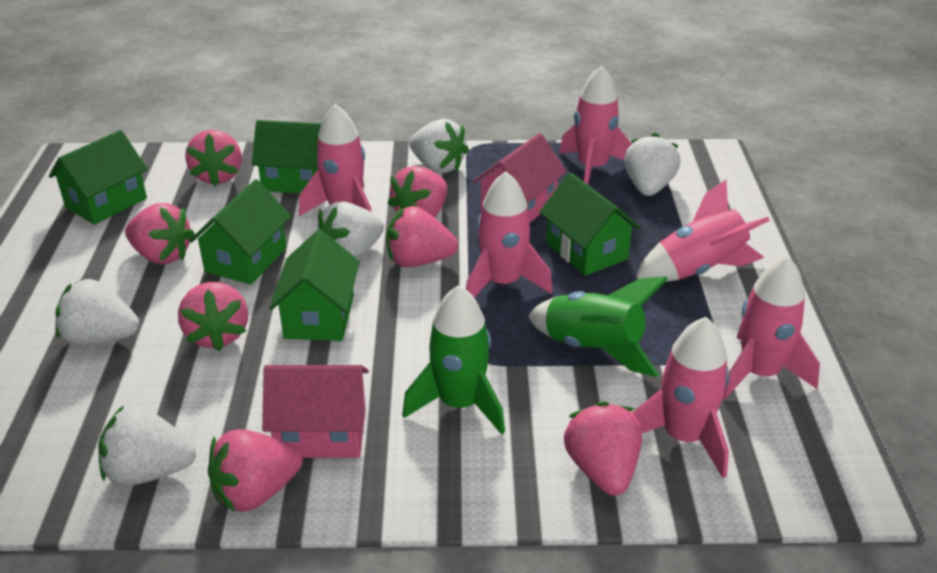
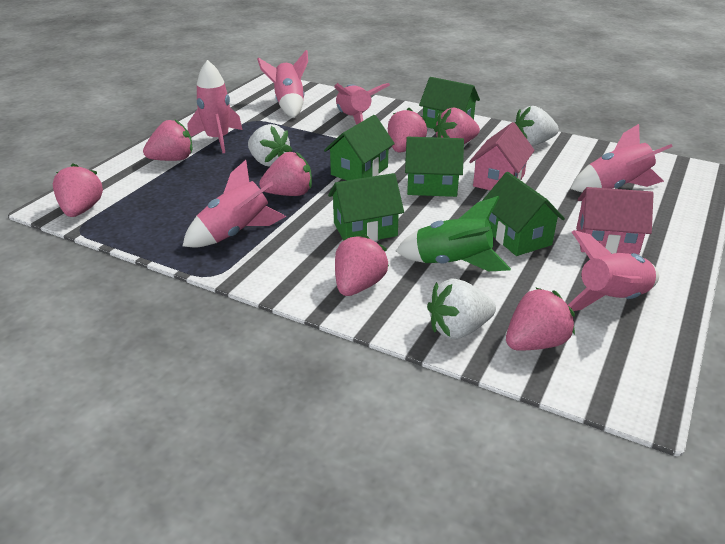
green rocket: [402,285,505,434] [528,276,668,377] = 2 -> [396,196,511,271] = 1
white strawberry: [55,279,139,346] [99,405,196,486] [317,202,384,258] [409,119,469,173] [624,133,680,196] = 5 -> [248,124,292,167] [427,279,496,339] [514,106,559,146] = 3

